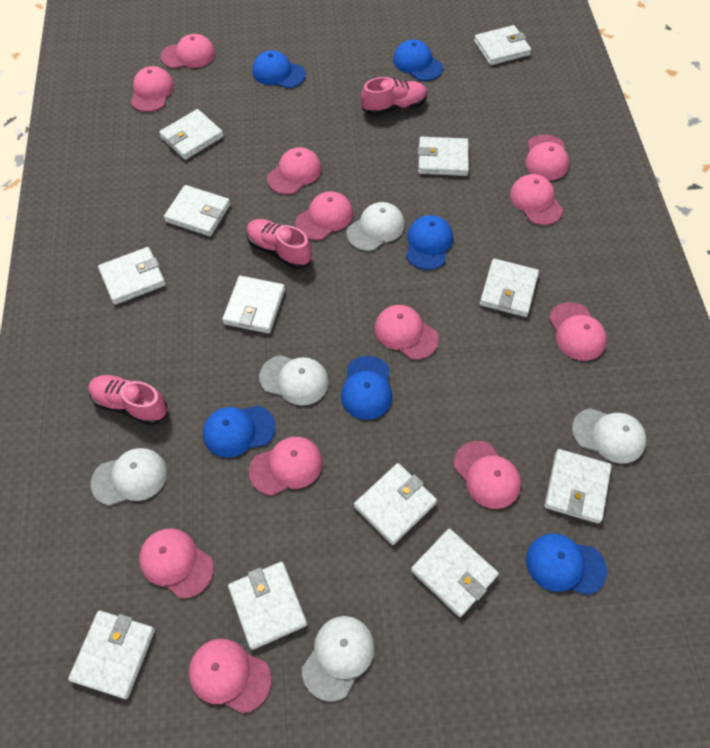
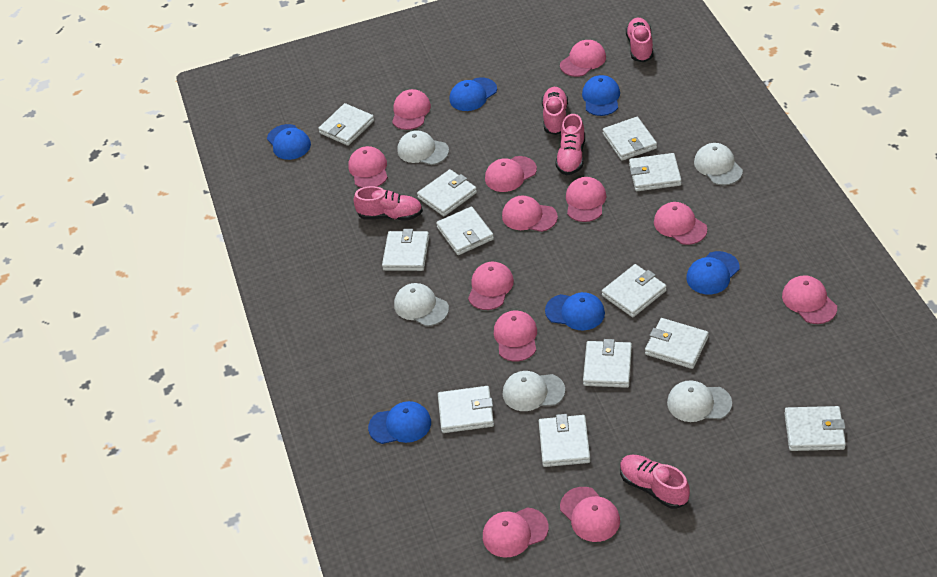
pink shoe: [88,375,167,425] [247,219,312,269] [361,77,427,115] = 3 -> [354,186,423,221] [542,87,568,135] [555,114,585,175] [620,455,690,509] [626,18,653,62] = 5

